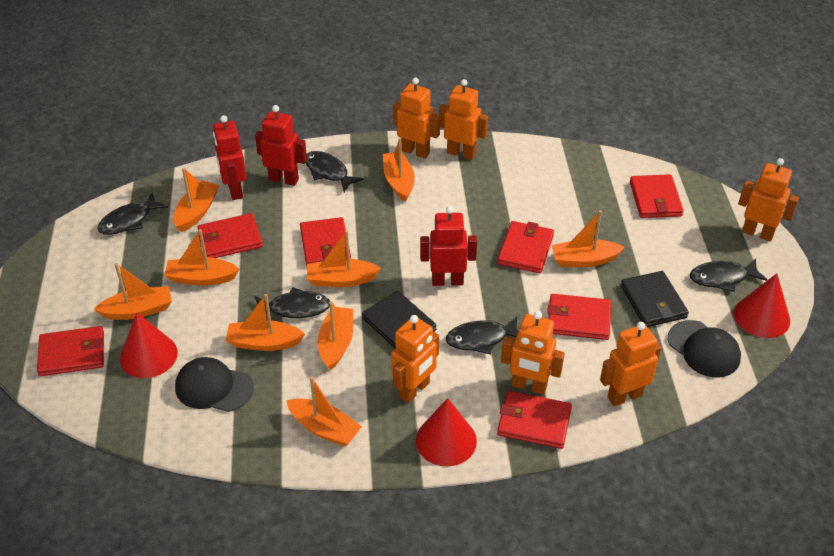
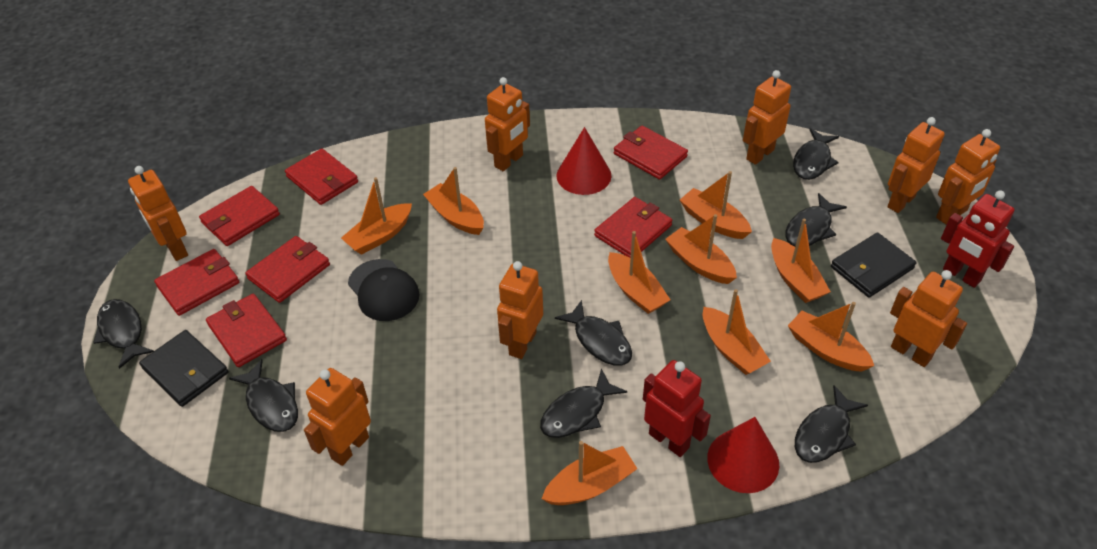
black cap: [175,357,254,412] [668,320,741,378] = 2 -> [348,259,420,321] = 1
black fish: [97,193,168,235] [254,287,330,318] [305,151,364,192] [446,316,519,354] [690,259,767,292] = 5 -> [93,299,154,369] [229,359,298,432] [540,369,627,438] [555,300,632,366] [785,193,847,247] [793,128,839,180] [795,385,868,463] = 7
orange robot: [391,315,439,403] [393,78,440,159] [439,79,488,160] [501,311,565,395] [600,322,661,406] [738,158,799,241] = 6 -> [128,166,188,261] [304,368,371,466] [485,77,530,171] [497,261,543,359] [743,70,791,165] [887,117,945,213] [890,270,967,367] [936,129,1000,224] = 8
red cone: [120,312,178,378] [416,398,477,466] [734,273,790,338] = 3 -> [557,127,612,195] [707,417,779,493] = 2
red robot: [213,115,247,200] [255,105,307,186] [420,206,477,286] = 3 -> [643,360,711,457] [941,190,1015,288] = 2

